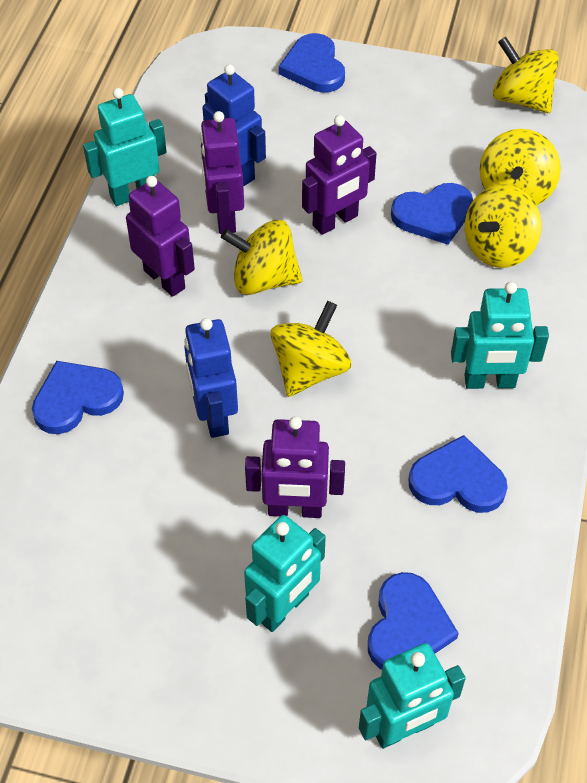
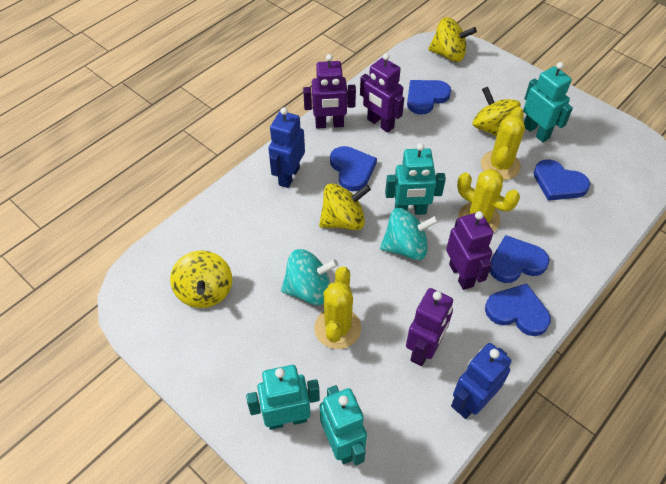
turquoise spinning top: none = 0 -> [281,249,338,305] [380,208,439,260] = 2
yellow cactus: none = 0 -> [314,266,361,349] [457,169,520,232] [481,107,525,180] = 3
yellow spinning top: [221,220,303,295] [270,301,351,397] [465,184,541,268] [480,129,561,205] [493,37,559,113] = 5 -> [170,251,232,308] [319,183,371,230] [428,17,477,62] [473,86,521,137] = 4

